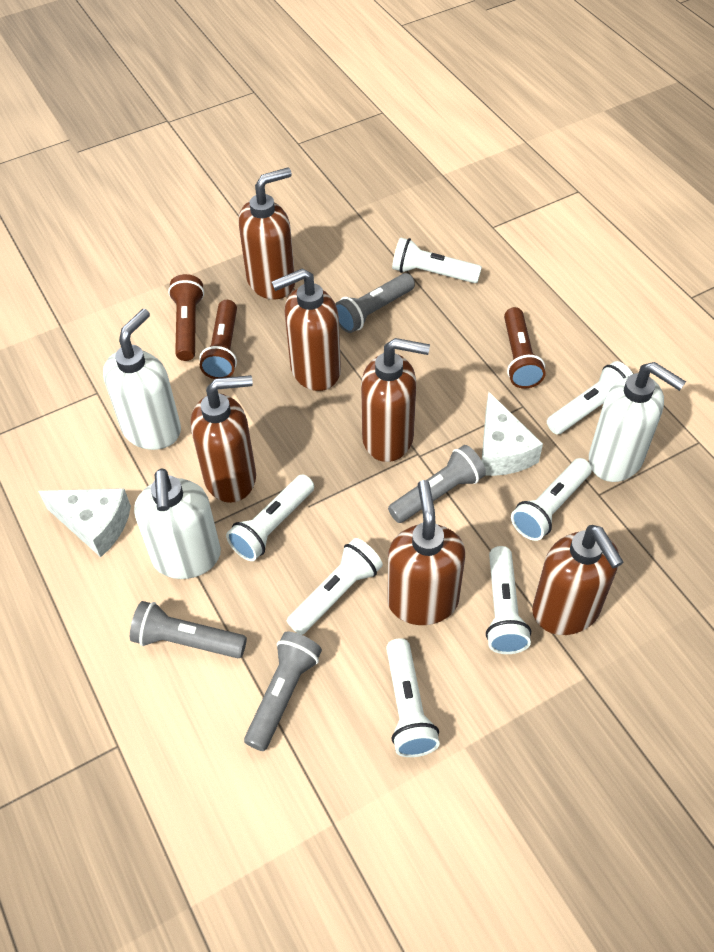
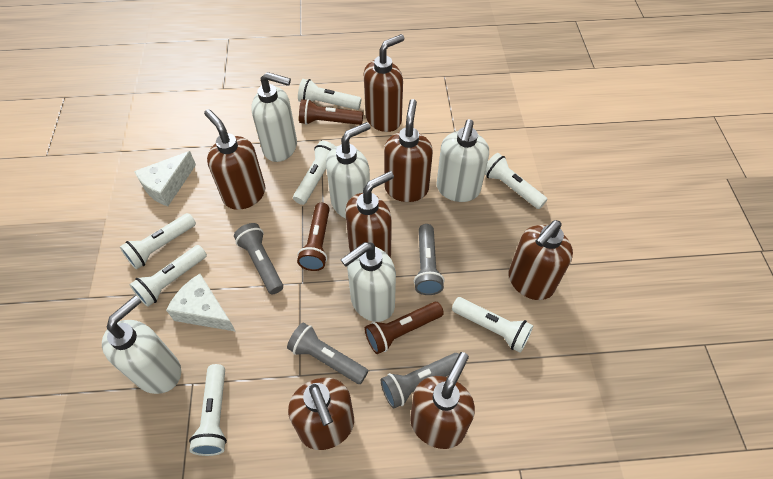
brown soap dispenser: [191,375,256,503] [238,168,295,299] [272,268,341,391] [361,338,430,462] [387,480,465,625] [532,525,623,635] = 6 -> [204,109,265,210] [288,378,354,450] [345,171,394,258] [364,34,404,132] [384,99,433,202] [410,352,475,449] [509,220,573,300] = 7
white soap dispenser: [103,309,181,450] [134,469,221,579] [589,362,686,482] = 3 -> [102,296,181,394] [251,72,297,162] [326,122,370,218] [341,242,396,322] [436,119,489,202] = 5

